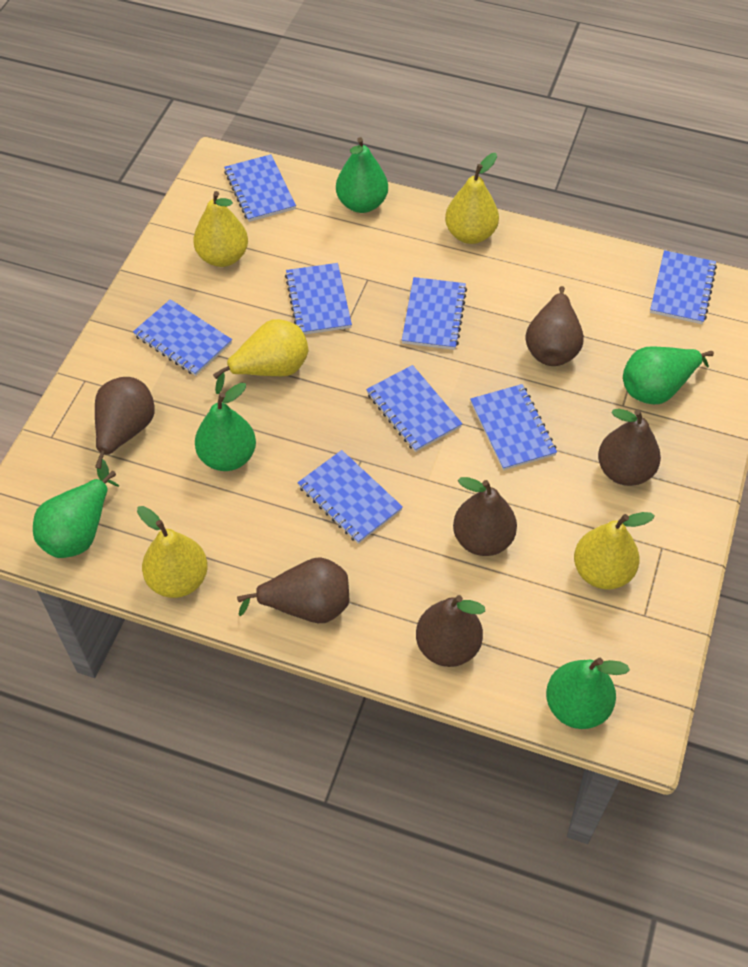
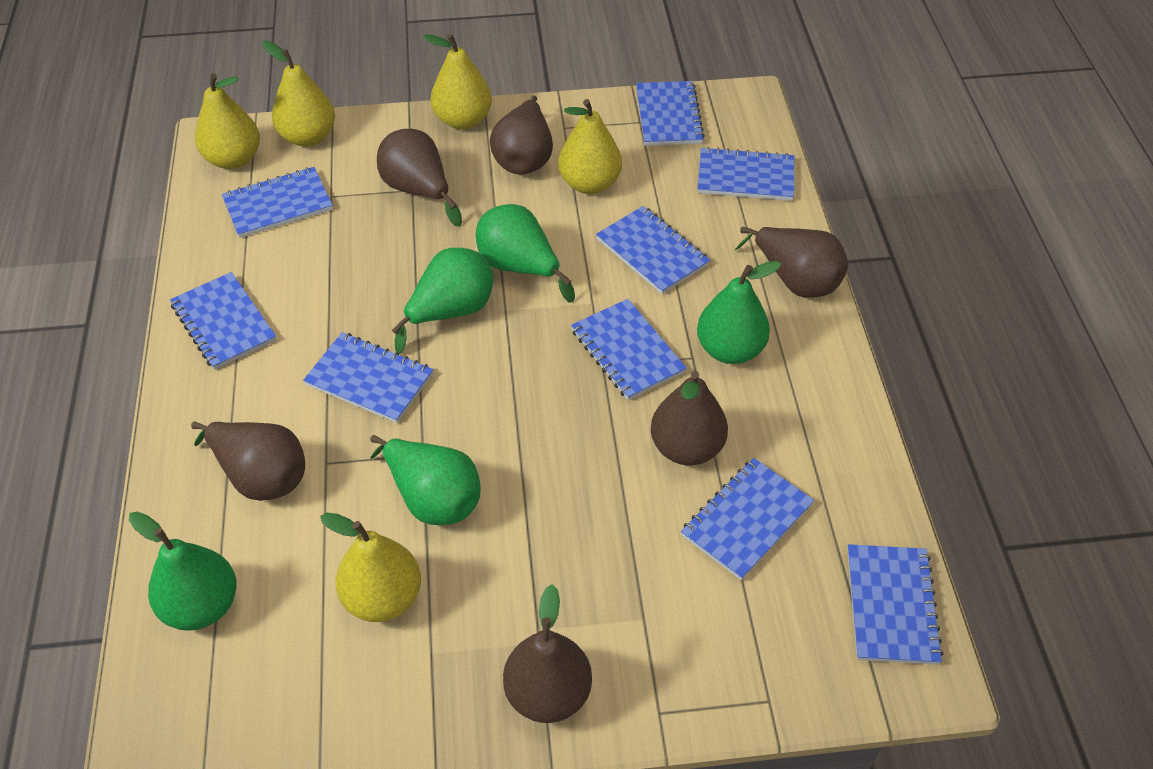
blue notebook: [133,299,232,376] [224,154,296,222] [285,263,352,335] [298,450,403,544] [366,365,463,452] [402,277,467,350] [470,384,557,470] [650,250,717,324] = 8 -> [170,272,276,370] [222,167,333,238] [303,332,433,423] [571,299,687,400] [596,206,710,294] [636,81,705,146] [681,458,814,580] [698,147,794,201] [847,544,943,665] = 9

